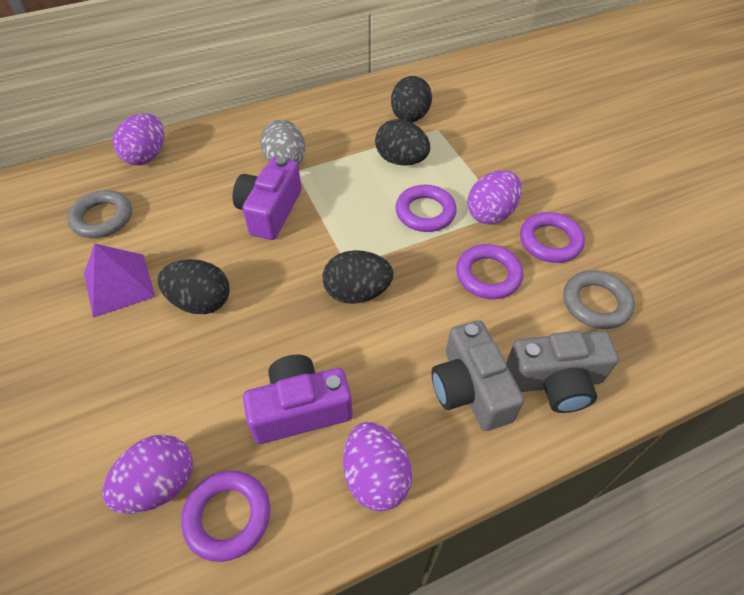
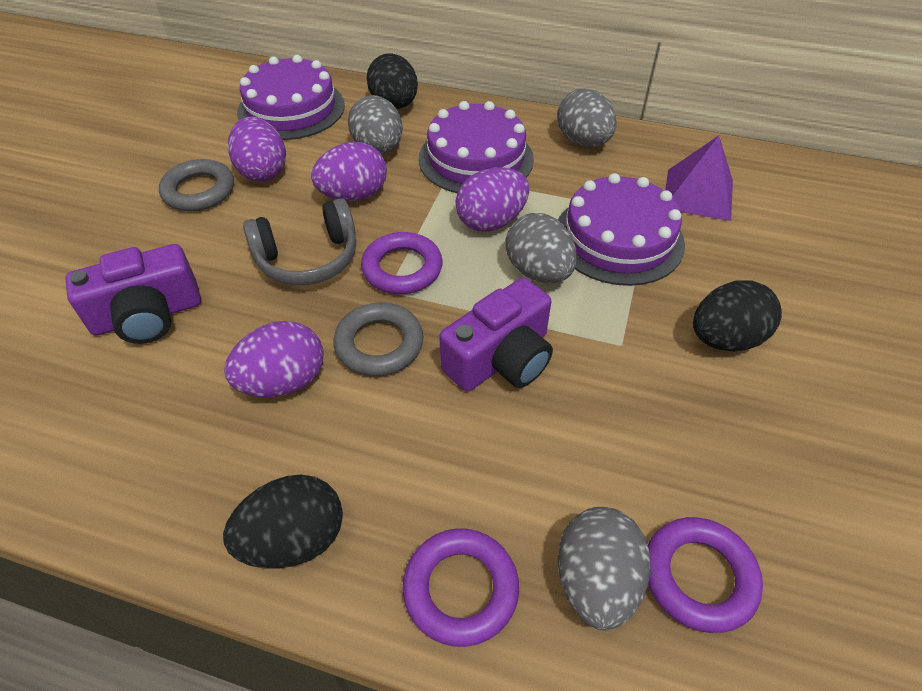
black egg: [158,259,230,314] [323,250,394,304] [375,119,430,166] [391,76,432,122] = 4 -> [223,475,343,568] [367,53,418,109] [693,280,782,351] = 3
grey camera: [432,320,524,431] [506,331,619,413] = 2 -> none = 0
grey egg: [260,120,306,165] = 1 -> [348,95,403,154] [506,213,577,283] [557,88,617,147] [558,507,651,630] = 4
grey headphones: none = 0 -> [243,198,356,286] = 1
purple cake: none = 0 -> [237,55,345,140] [419,101,534,193] [558,173,685,286] = 3
purple ring: [181,470,270,562] [395,185,457,232] [456,244,523,299] [520,212,585,263] = 4 -> [361,232,443,294] [402,529,519,647] [648,517,763,633] = 3

